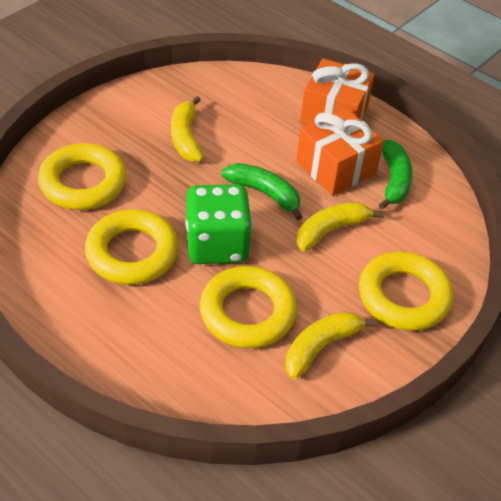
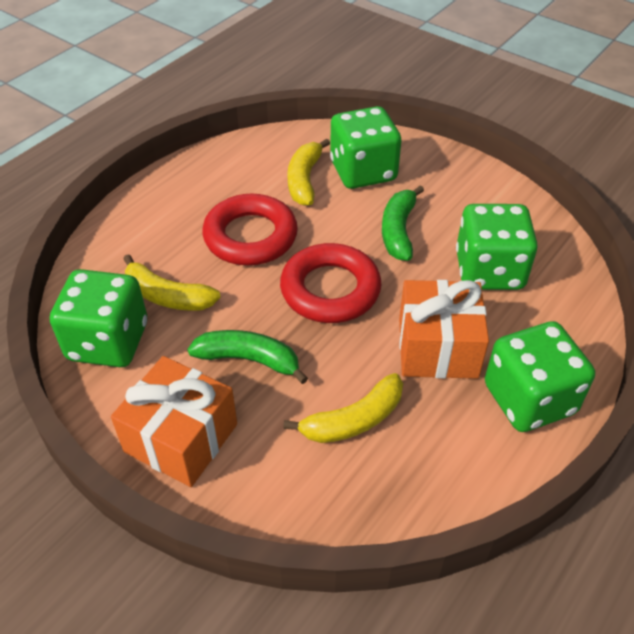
green dice: [185,184,252,264] = 1 -> [50,269,147,367] [330,106,402,189] [456,204,538,290] [485,321,595,432] = 4
red ring: none = 0 -> [202,194,298,265] [280,243,382,323] = 2
yellow ring: [38,143,126,210] [85,209,179,285] [200,266,297,348] [359,251,453,331] = 4 -> none = 0

